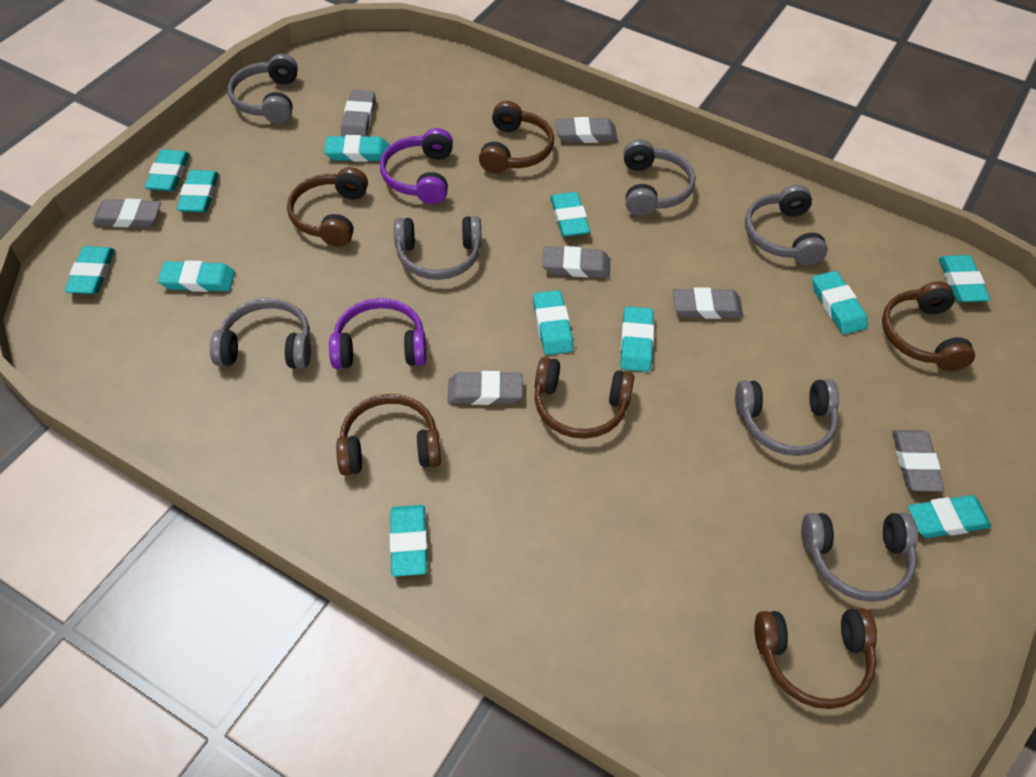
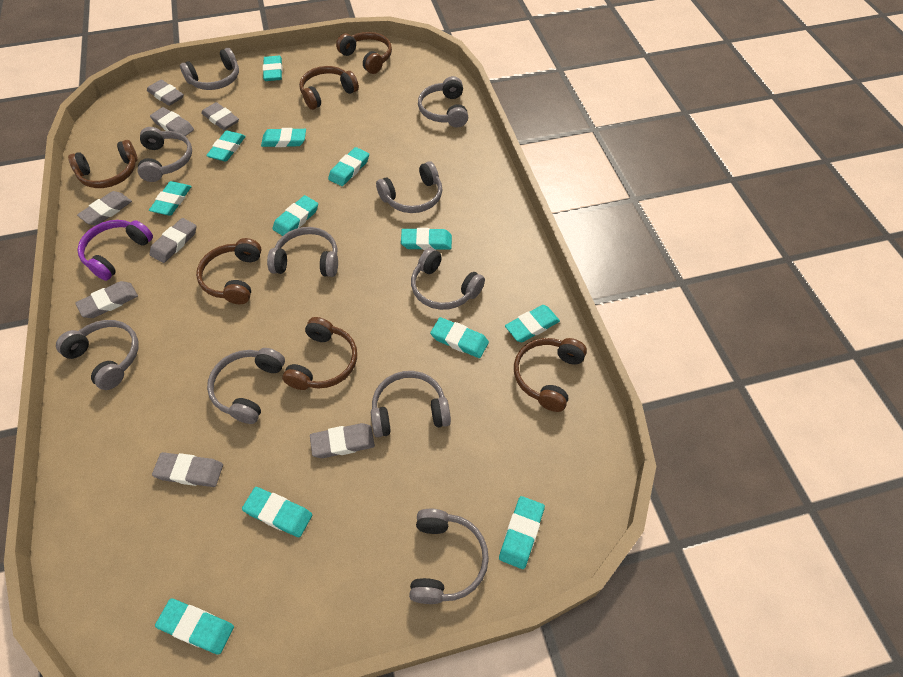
grey eraser: [92,199,161,227] [341,90,375,136] [448,371,523,405] [542,246,610,278] [556,117,618,143] [673,287,743,319] [892,430,944,492] = 7 -> [75,281,138,318] [77,191,132,226] [147,80,184,106] [149,218,196,263] [150,107,194,136] [152,452,223,487] [201,102,239,130] [310,423,375,458] = 8
grey headphones: [210,298,311,369] [228,54,298,123] [394,216,482,280] [624,139,695,216] [735,379,839,456] [745,185,828,265] [801,513,918,602] = 7 -> [56,320,139,390] [138,127,192,182] [180,48,239,90] [207,348,285,424] [267,227,338,277] [371,371,451,437] [376,161,442,213] [409,509,489,604] [411,248,485,310] [418,76,468,127] = 10
purple headphones: [329,298,426,369] [380,128,453,204] = 2 -> [77,220,153,281] = 1

